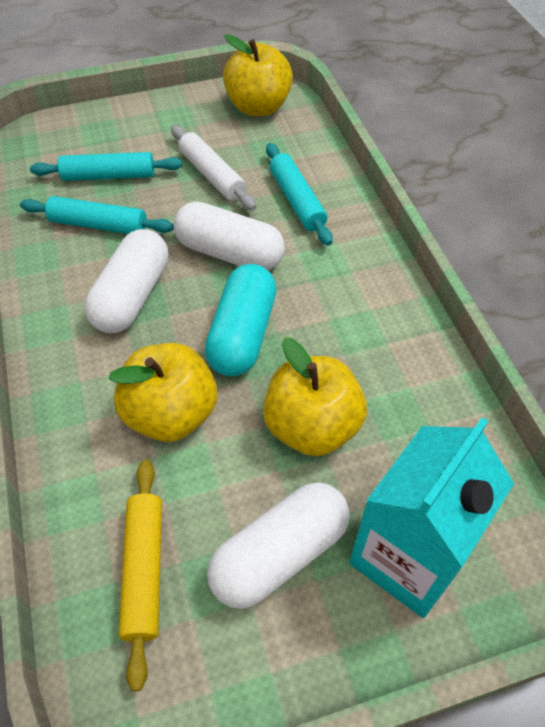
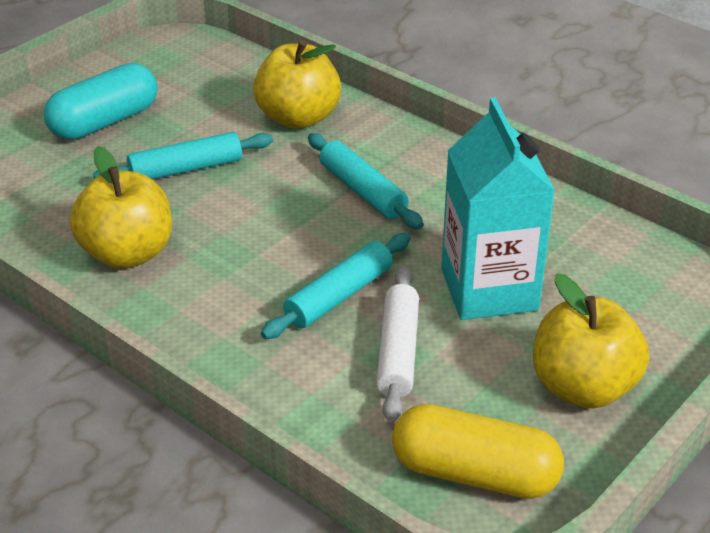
white capsule: [85,229,169,333] [173,201,285,271] [207,482,350,609] = 3 -> none = 0
yellow capsule: none = 0 -> [392,404,564,499] = 1
yellow rolling pin: [119,460,162,691] = 1 -> none = 0

